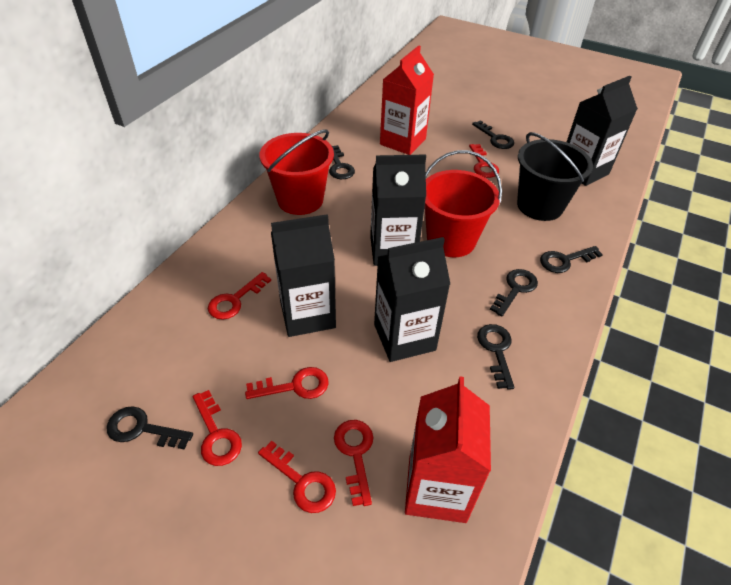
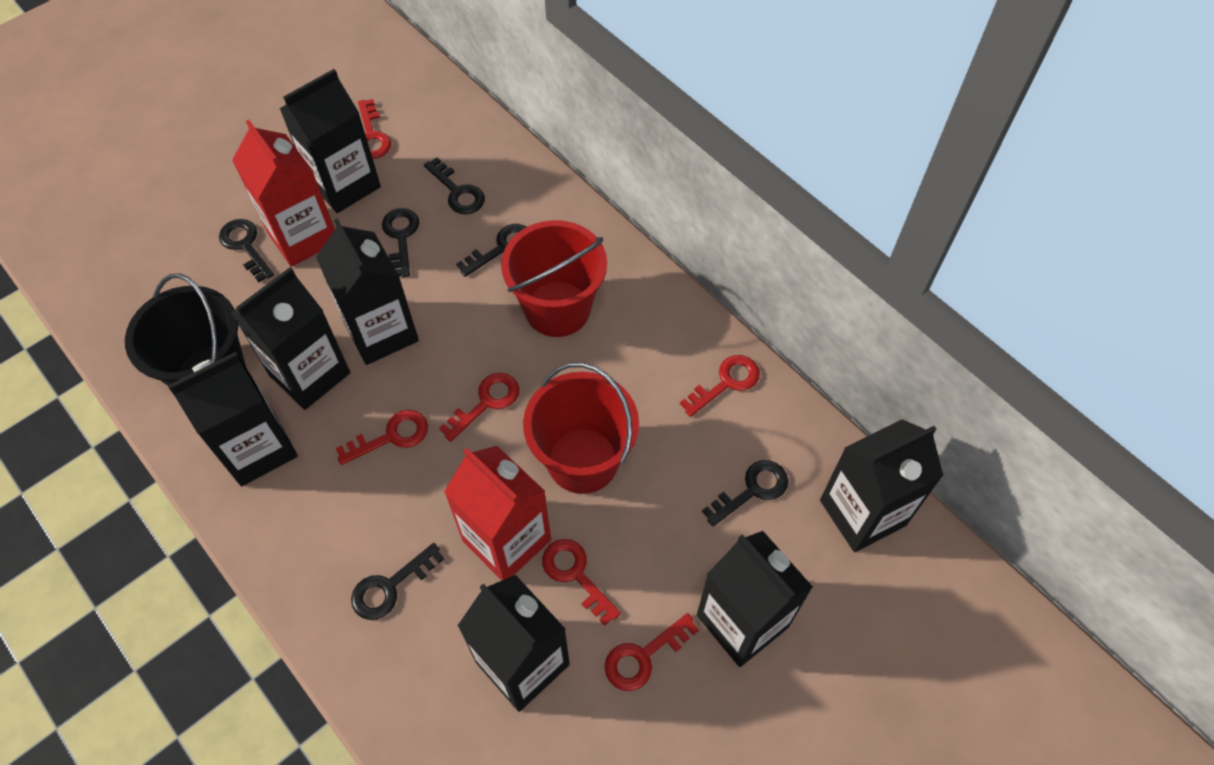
black carton: [271,214,336,337] [370,155,426,266] [374,237,450,362] [567,76,638,186] = 4 -> [168,352,298,486] [231,267,350,410] [279,69,381,213] [316,219,419,365] [457,575,570,712] [697,531,813,667] [820,419,943,552] = 7

